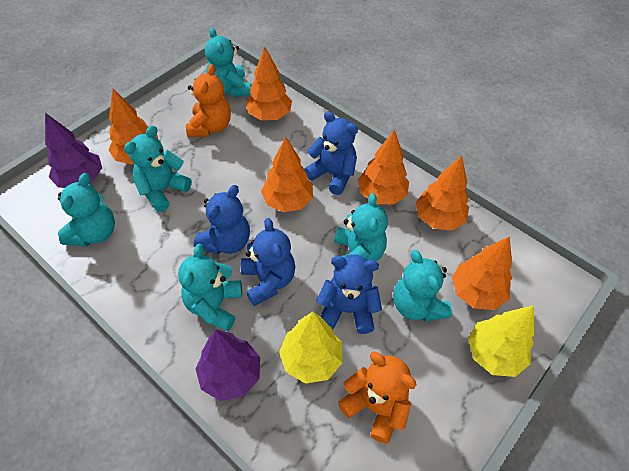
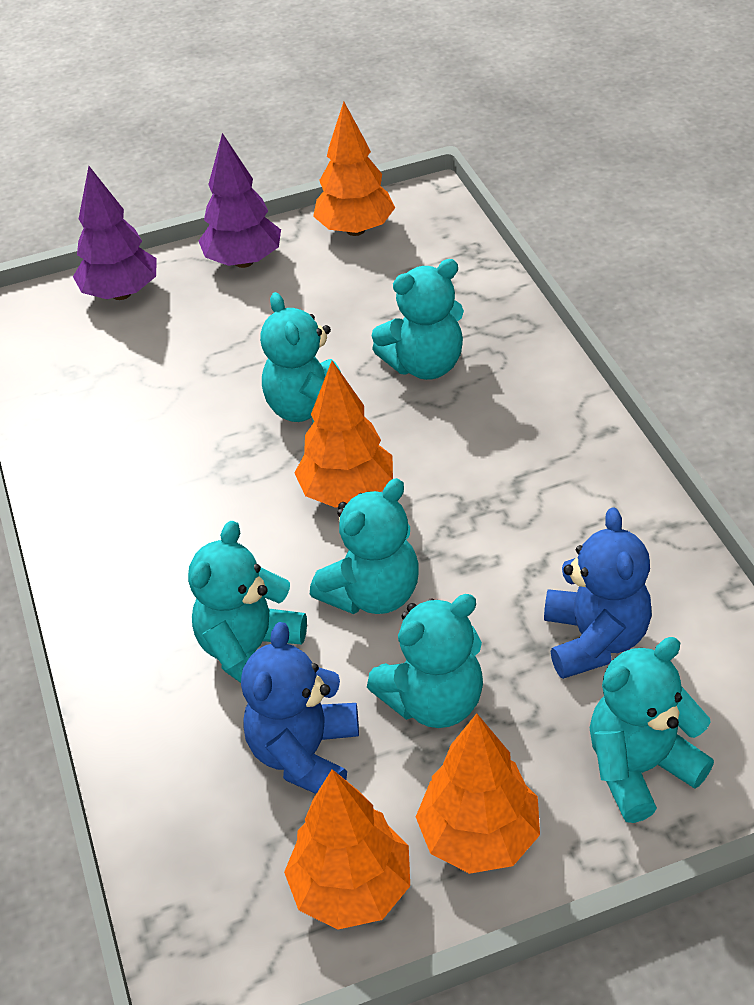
blue teddy bear: [194,185,250,254] [241,218,295,306] [304,111,358,195] [316,254,382,334] = 4 -> [241,622,359,794] [544,507,652,679] = 2
orange teddy bear: [186,64,231,137] [338,352,417,444] = 2 -> none = 0
orange tree: [108,89,158,165] [246,47,292,120] [261,136,313,212] [358,130,409,205] [416,156,469,231] [452,237,512,310] = 6 -> [284,769,410,930] [295,361,393,508] [313,102,395,236] [416,713,540,874] = 4
yellow tree: [279,312,342,384] [468,305,534,377] = 2 -> none = 0

